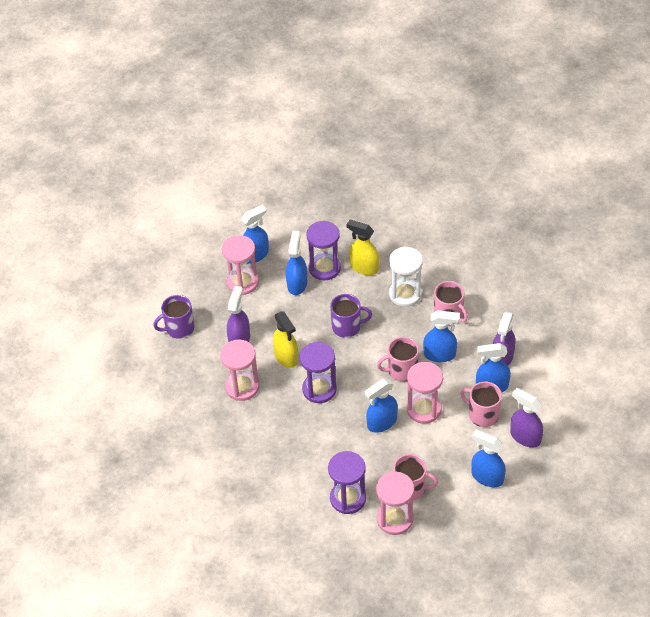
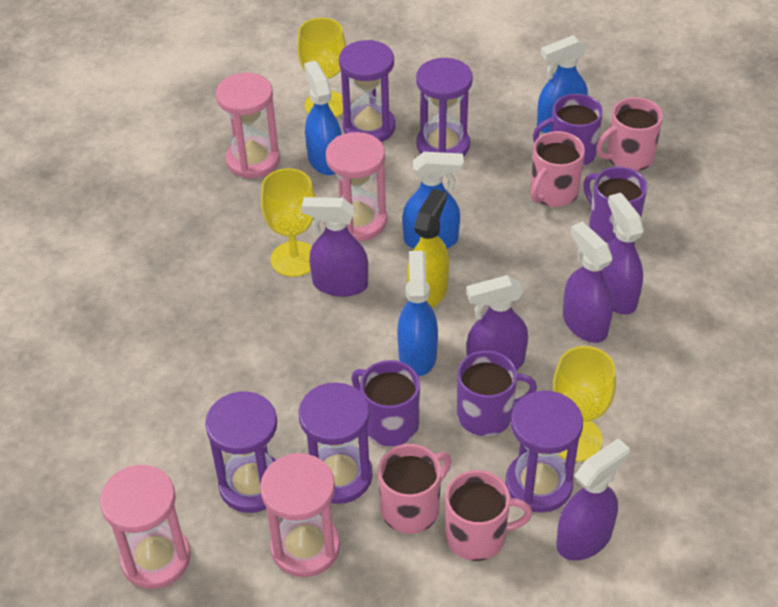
blue spray bottle: [241,205,269,264] [286,231,307,295] [365,379,398,433] [423,310,460,362] [472,430,506,487] [476,343,511,393] = 6 -> [304,61,342,175] [397,251,438,376] [402,152,464,249] [537,35,588,133] = 4
purple hourglass: [300,342,337,403] [306,221,341,280] [328,451,366,514] = 3 -> [205,392,277,513] [298,382,373,504] [339,40,395,142] [416,58,473,157] [506,391,583,513] = 5
purple mug: [153,295,194,339] [330,294,372,338] = 2 -> [351,360,420,446] [457,350,537,436] [533,94,603,166] [583,167,647,243] = 4
purple spray bottle: [227,286,250,342] [493,311,515,366] [510,388,543,448] = 3 -> [301,197,368,297] [466,275,528,370] [556,438,630,561] [563,222,613,343] [602,193,644,315] = 5
white hourglass: [389,247,423,307] = 1 -> none = 0
yellow goblet: none = 0 -> [261,168,315,277] [297,18,346,117] [553,346,616,462] = 3
yellow spray bottle: [273,311,298,368] [346,220,379,275] = 2 -> [407,189,449,308] = 1

